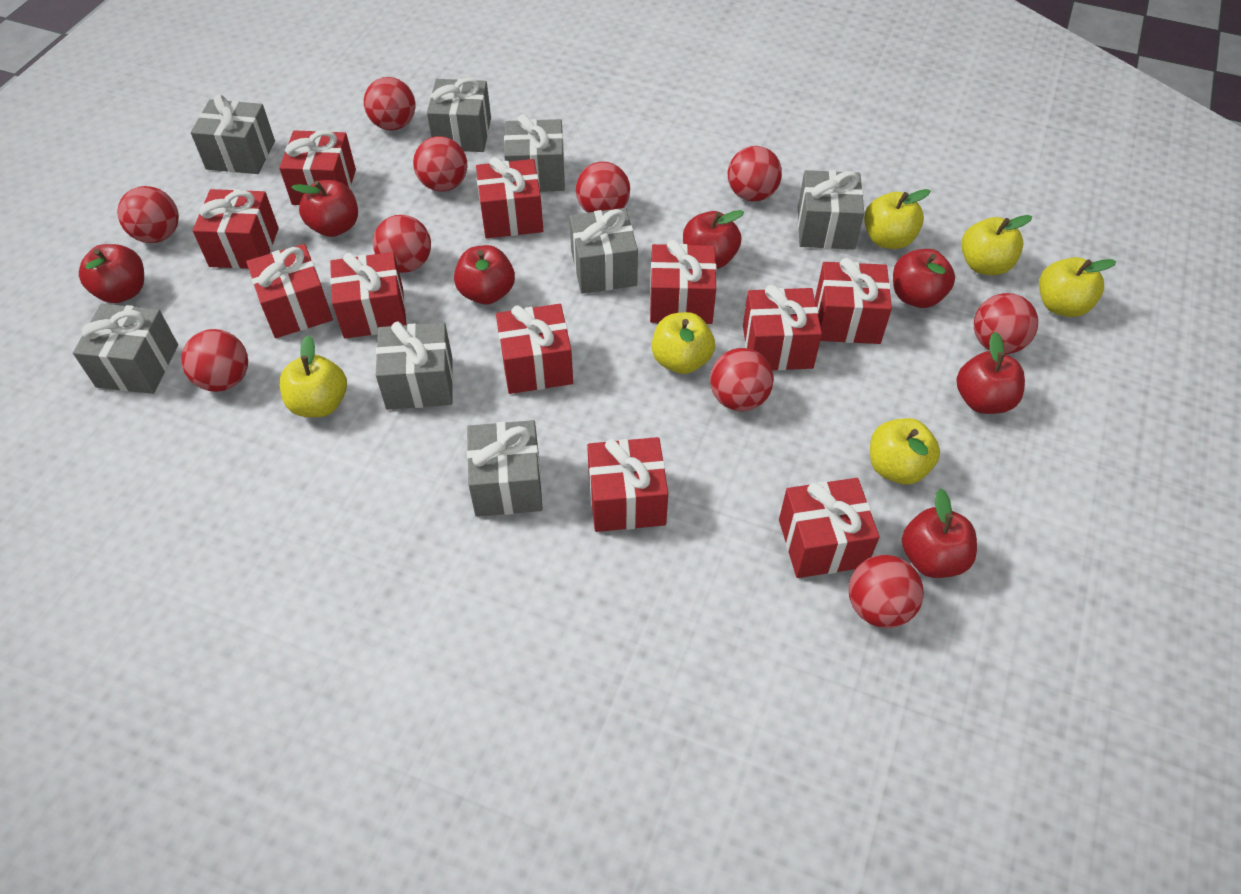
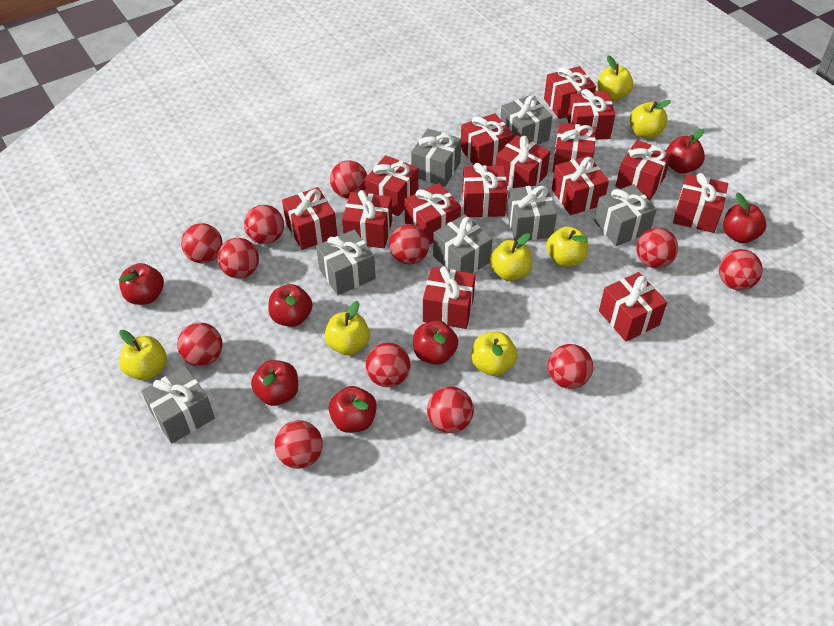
grey gift: [73,304,178,394] [191,95,275,174] [376,322,453,410] [427,78,491,152] [467,420,543,517] [504,114,565,192] [569,208,638,294] [798,170,864,249] = 8 -> [141,366,215,443] [316,229,376,295] [411,129,461,187] [433,214,493,273] [500,95,553,145] [506,185,557,241] [594,184,657,246] = 7
red ball: [117,186,179,243] [181,329,248,392] [364,77,415,130] [373,215,431,273] [413,136,467,192] [576,162,630,213] [710,348,774,411] [728,146,782,201] [849,555,924,628] [974,293,1038,354] = 10 -> [177,322,223,367] [181,223,223,263] [217,238,259,279] [244,205,284,244] [275,420,323,469] [330,160,367,199] [366,343,410,387] [389,224,429,264] [427,386,474,433] [548,344,593,389] [636,228,678,268] [719,249,763,291] = 12
red gift: [193,189,279,269] [246,244,333,338] [279,130,356,205] [330,252,407,339] [476,157,543,238] [496,304,573,394] [587,437,668,532] [650,240,717,324] [743,285,822,371] [779,478,880,578] [815,258,892,344] = 11 -> [282,187,337,250] [342,190,392,249] [365,155,418,216] [404,183,461,245] [423,266,475,329] [461,113,513,166] [462,163,508,217] [495,135,550,188] [544,66,596,119] [552,123,596,173] [552,155,609,215] [567,89,615,140] [599,272,667,342] [615,140,672,200] [673,173,728,233] = 15
yellow apple: [280,335,347,417] [652,312,715,374] [864,189,930,249] [870,418,940,484] [961,215,1032,275] [1039,257,1116,317] = 6 -> [119,330,167,381] [325,301,370,355] [471,332,517,376] [490,233,532,281] [546,226,588,267] [597,56,633,101] [630,100,671,139] = 7

